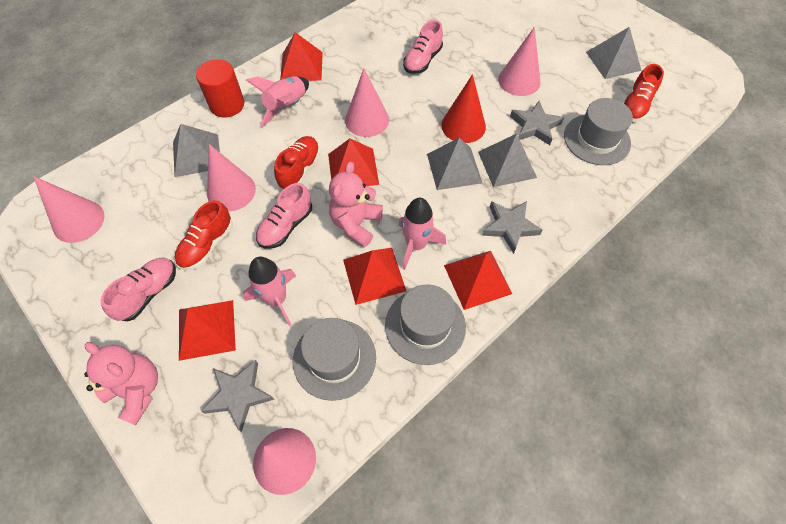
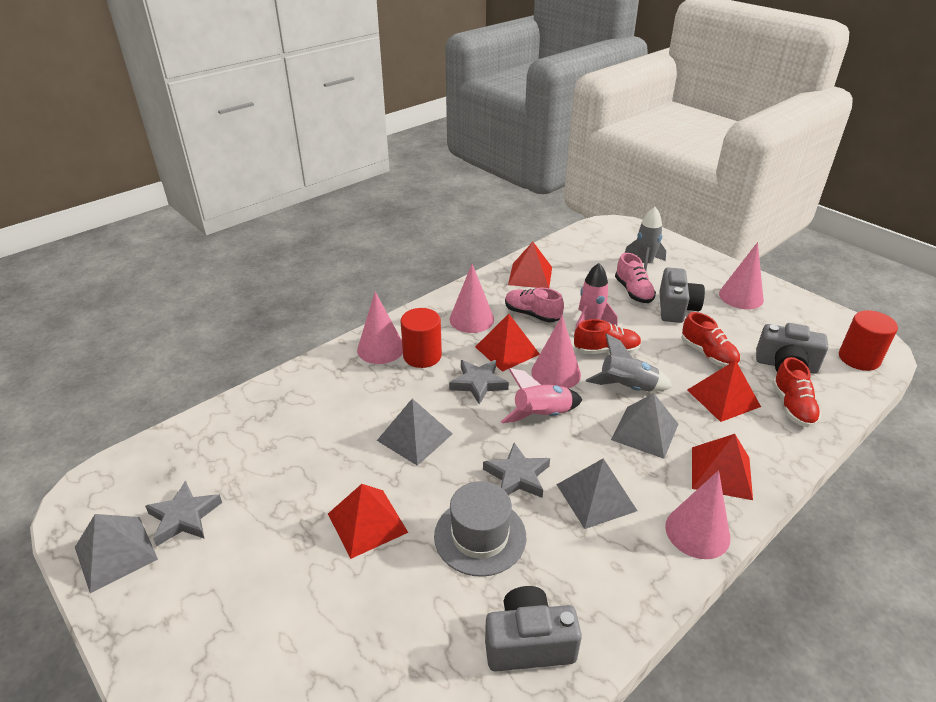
grey camera: none = 0 -> [485,586,582,672] [659,267,705,323] [756,323,828,373] = 3
grey hat: [293,318,376,401] [385,284,466,365] [564,98,633,165] = 3 -> [434,481,526,577] = 1
grey rocket: none = 0 -> [586,333,673,392] [625,207,666,271] = 2
pink rocket: [243,257,296,326] [246,76,309,126] [398,198,446,270] = 3 -> [501,368,582,423] [574,263,617,334] = 2
pink shoe: [100,257,176,321] [256,183,312,249] [403,20,443,74] = 3 -> [505,288,564,323] [615,253,656,303] = 2
pink teddy bear: [84,342,158,425] [329,162,383,247] = 2 -> none = 0
red cone: [441,74,486,143] = 1 -> none = 0
red cylinder: [196,59,244,117] = 1 -> [400,308,442,368] [839,310,898,371] = 2

